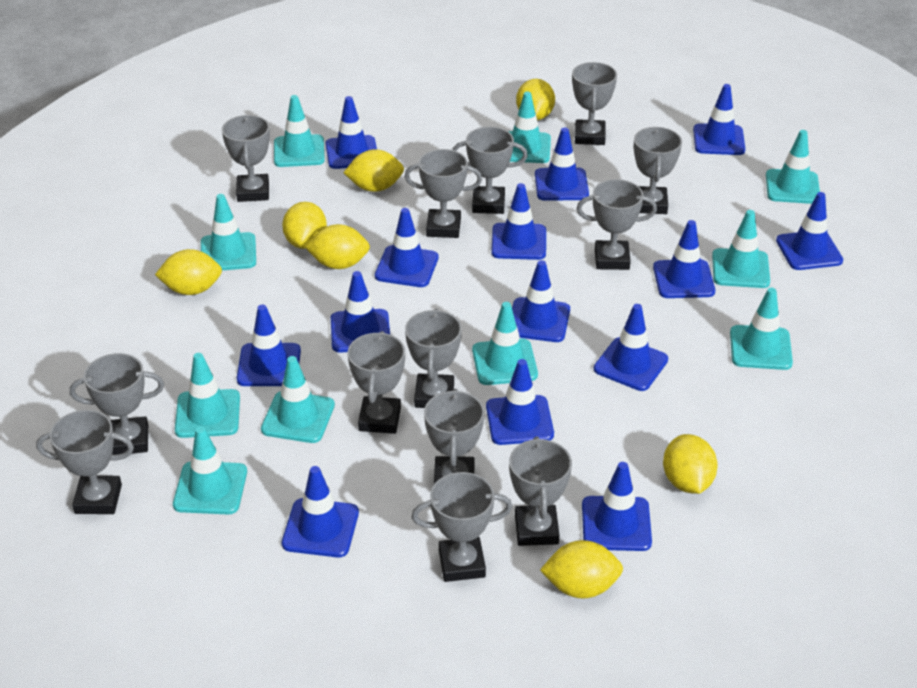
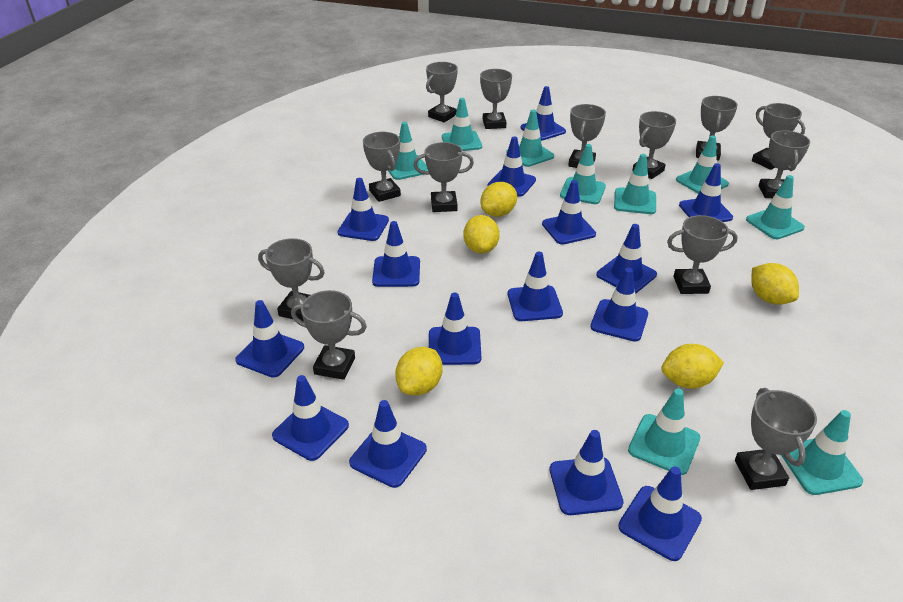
blue traffic cone: [237,305,301,386] [282,466,359,557] [326,96,377,169] [331,271,390,353] [375,208,438,287] [486,359,554,445] [491,183,546,260] [512,260,570,342] [535,128,589,201] [582,462,652,551] [594,304,668,391] [653,220,715,298] [693,84,745,155] [776,192,843,270] = 14 -> [235,300,304,378] [272,375,349,461] [337,178,389,241] [349,400,427,488] [372,221,420,287] [429,293,481,365] [488,137,536,197] [508,252,563,321] [521,86,566,141] [542,180,596,245] [550,430,624,515] [590,268,648,341] [596,224,657,294] [618,467,702,561] [679,163,733,222] = 15
turquoise traffic cone: [173,426,247,514] [175,353,240,438] [201,194,256,270] [261,356,335,443] [274,95,325,167] [472,302,538,385] [508,91,551,163] [712,210,770,288] [730,288,793,370] [766,130,820,204] = 10 -> [388,122,428,180] [442,98,482,151] [506,110,554,167] [560,144,606,204] [614,154,656,214] [628,389,700,475] [676,136,729,194] [746,175,805,239] [781,410,863,495] = 9
yellow lemon: [155,249,222,295] [282,202,327,249] [305,224,370,269] [343,149,404,192] [516,79,555,120] [540,540,623,598] [663,434,718,494] = 7 -> [395,347,443,395] [463,215,500,254] [481,182,517,217] [661,344,724,389] [751,263,799,305] = 5

